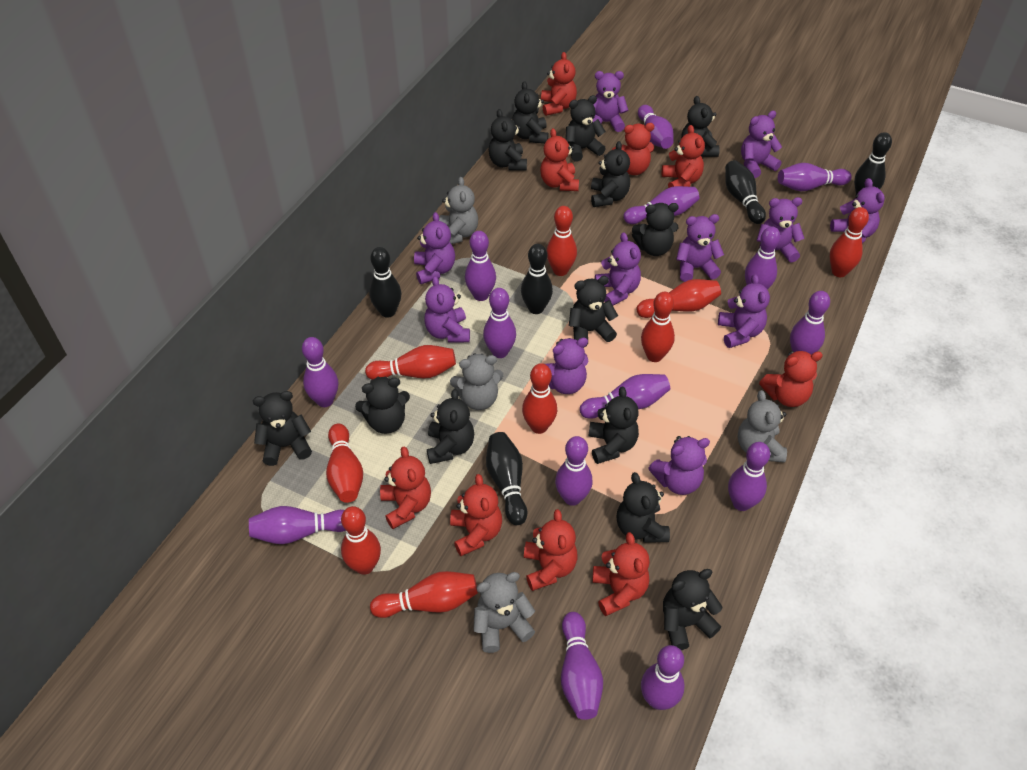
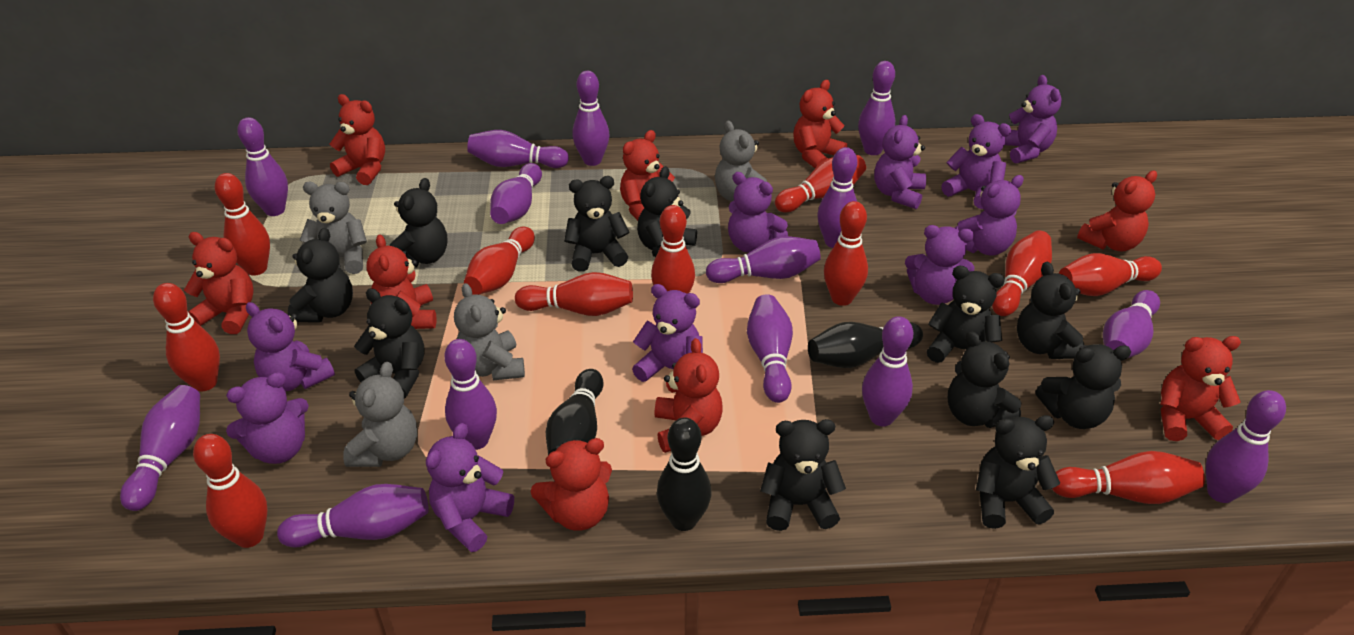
black bowling pin: [369,247,401,318] [486,432,528,525] [521,244,553,314] [725,160,766,224] [854,132,892,195] = 5 -> [546,369,604,455] [657,417,711,531] [808,322,923,368] = 3
black teddy bear: [253,391,312,466] [355,377,410,434] [427,389,474,464] [489,109,527,170] [512,81,549,144] [566,95,606,162] [569,276,618,347] [588,387,639,464] [591,141,630,207] [616,472,670,543] [632,203,679,256] [663,569,722,650] [681,96,720,157] = 13 -> [288,228,353,322] [354,288,425,398] [390,178,447,268] [564,176,629,272] [637,166,697,257] [760,419,846,531] [927,266,1005,363] [948,331,1021,428] [976,415,1060,529] [1017,262,1085,359] [1035,344,1131,429] = 11
purple teddy bear: [414,212,455,284] [424,276,470,342] [545,337,588,394] [593,71,628,132] [595,232,641,306] [648,436,710,495] [676,214,724,282] [718,274,770,348] [741,111,782,178] [756,197,805,262] [830,178,885,243] = 11 -> [226,372,309,464] [246,302,335,391] [426,423,514,552] [632,284,703,382] [728,172,788,253] [874,115,926,209] [905,225,975,305] [941,114,1011,209] [955,175,1024,256] [1004,75,1061,164] = 10
red bowling pin: [326,423,363,503] [341,506,381,575] [365,345,456,380] [370,571,478,618] [522,363,557,434] [547,206,577,276] [637,279,721,318] [641,292,675,362] [830,207,869,277] = 9 -> [153,283,220,391] [193,434,268,548] [215,173,270,276] [464,227,535,295] [515,272,633,316] [651,205,695,294] [775,155,866,213] [824,201,868,306] [992,230,1052,316] [1052,451,1205,504] [1059,253,1162,296] = 11

